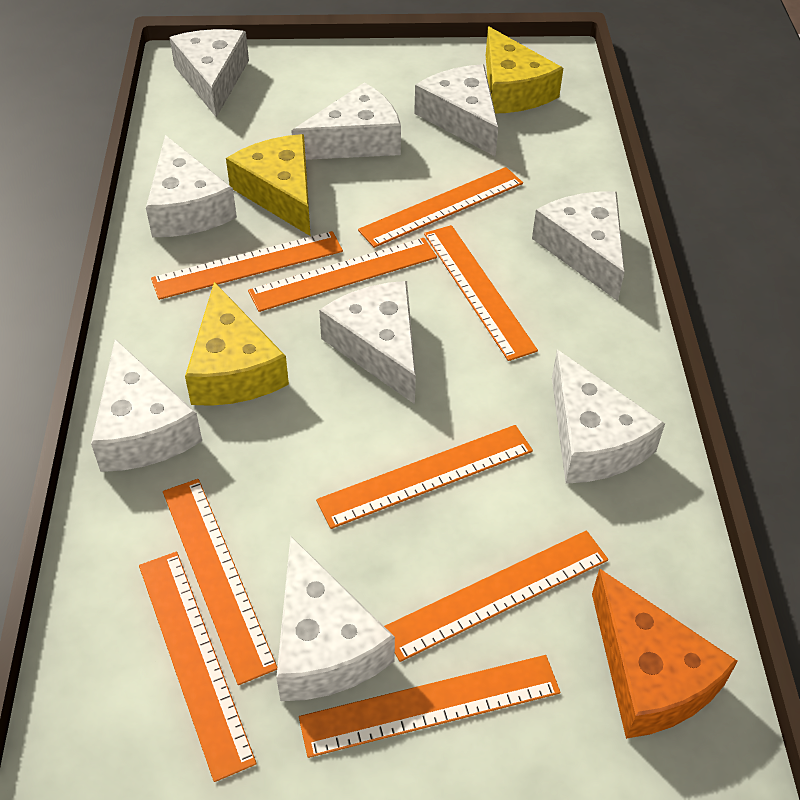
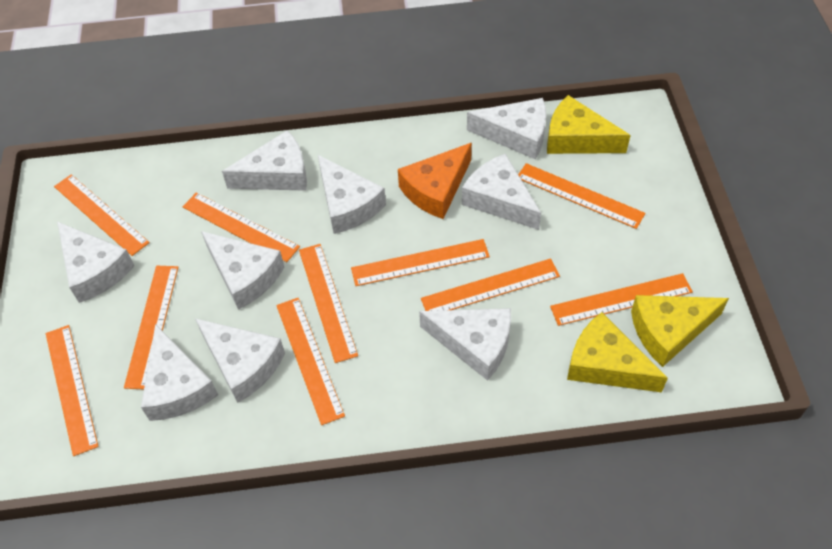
orange ruler: [139,552,257,782] [151,231,343,300] [163,479,277,685] [248,238,437,312] [299,655,560,758] [316,425,533,529] [358,167,523,248] [384,530,608,662] [424,225,538,361] = 9 -> [46,325,99,456] [54,174,150,256] [124,266,179,389] [183,192,300,262] [276,298,345,425] [299,244,358,363] [351,239,490,286] [421,259,560,311] [518,163,645,229] [550,273,693,326] = 10

